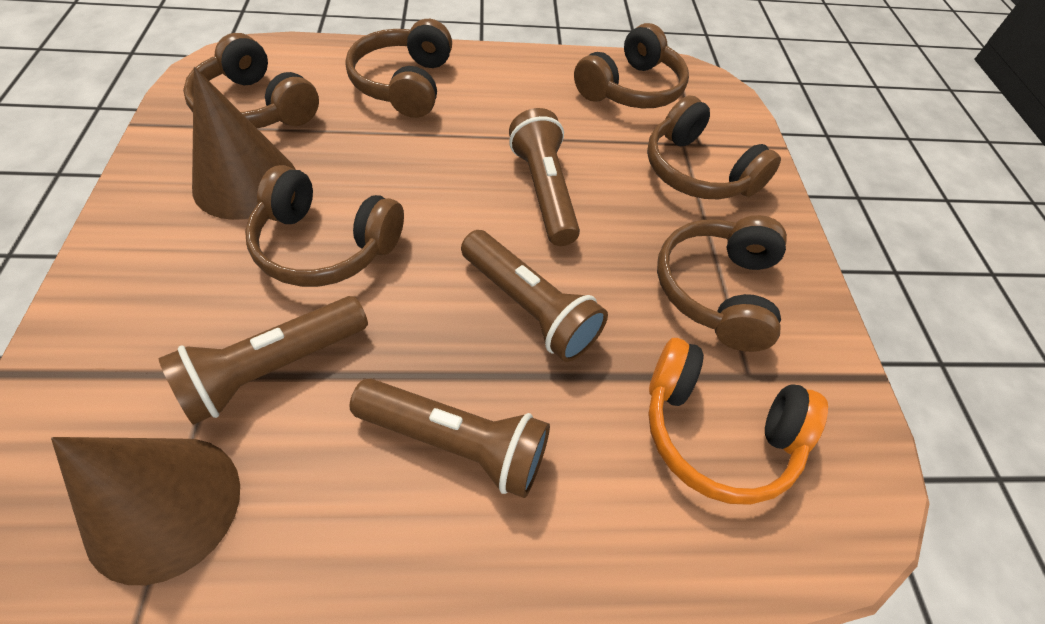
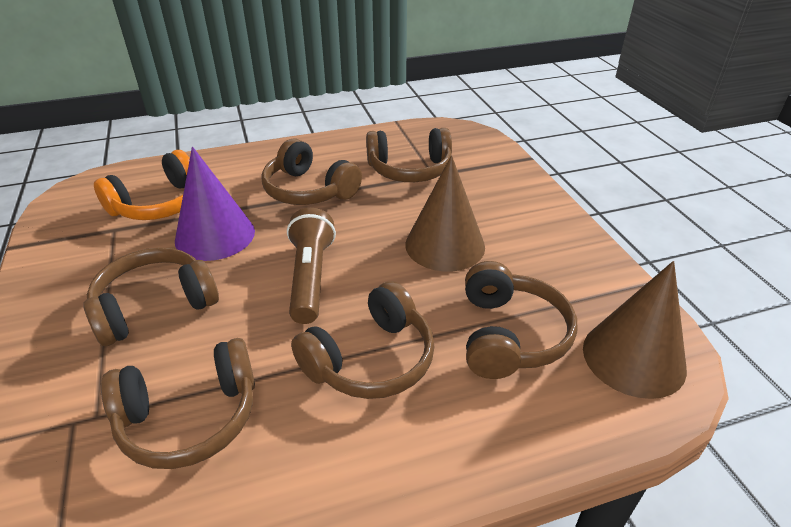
brown flashlight: [159,296,368,425] [350,379,550,498] [461,230,608,362] [509,108,580,246] = 4 -> [287,208,336,324] = 1
purple cone: none = 0 -> [175,147,255,261] = 1

